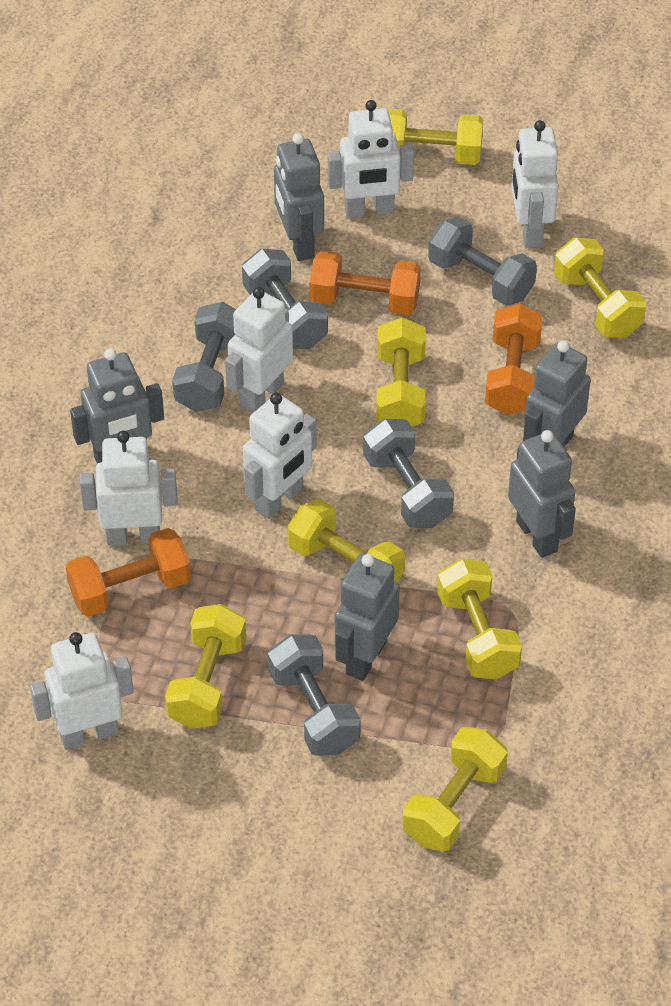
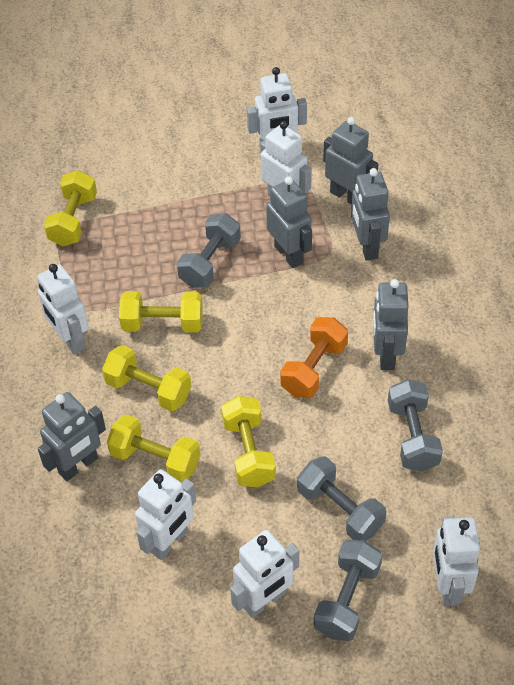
grey dumbbell: [172,302,236,412] [242,249,328,349] [268,634,361,756] [363,419,454,528] [428,217,537,306] = 5 -> [177,213,241,288] [297,456,386,541] [314,539,382,641] [388,379,443,471] = 4
orange dumbbell: [66,528,191,617] [309,251,421,315] [485,303,543,415] = 3 -> [280,317,348,398] = 1
yellow dumbbell: [165,604,246,729] [287,499,405,583] [376,317,426,426] [387,109,483,165] [402,727,508,851] [437,558,522,679] [554,238,646,338] = 7 -> [44,170,97,246] [102,345,191,412] [107,414,200,483] [119,291,203,333] [221,396,276,487] = 5

